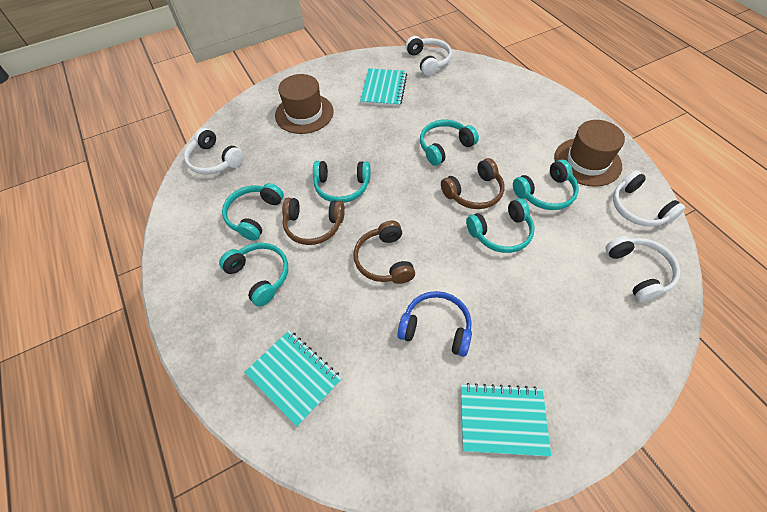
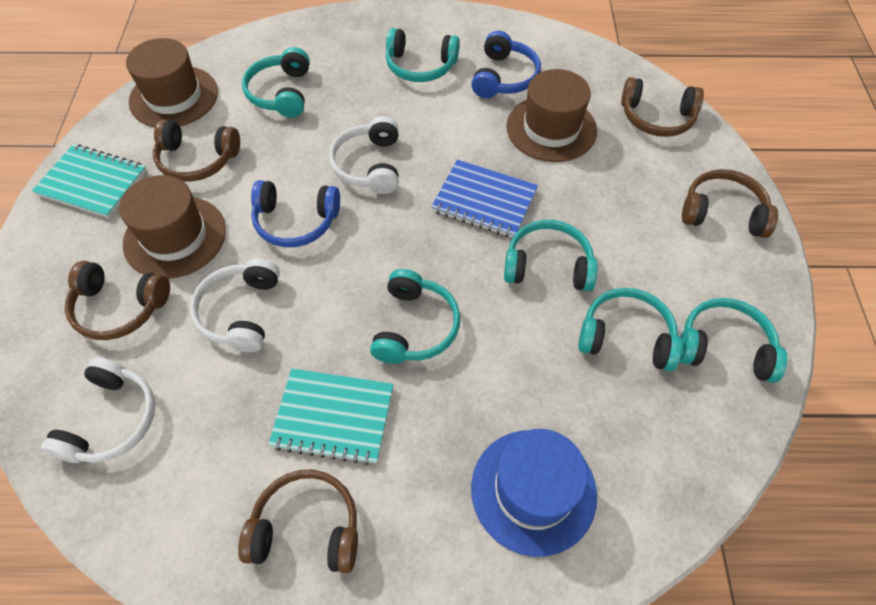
blue hat: none = 0 -> [471,429,597,557] = 1
blue headphones: [397,291,472,357] = 1 -> [251,180,340,247] [471,31,541,98] = 2
blue notebook: none = 0 -> [431,159,538,238] = 1
brown hat: [275,74,334,134] [554,120,625,187] = 2 -> [119,175,226,279] [126,38,218,127] [506,69,597,162] = 3
brown headphones: [282,198,345,245] [353,220,415,284] [441,158,504,209] = 3 -> [65,261,170,340] [153,119,240,181] [238,469,358,573] [621,77,704,137] [682,169,778,238] = 5
turquoise notebook: [244,330,342,427] [360,68,407,107] [461,383,551,457] = 3 -> [32,144,147,218] [268,368,393,465] = 2
white headphones: [184,128,244,174] [405,36,452,76] [606,236,680,302] [613,170,685,226] = 4 -> [41,357,155,463] [190,258,280,352] [329,116,399,194] = 3

